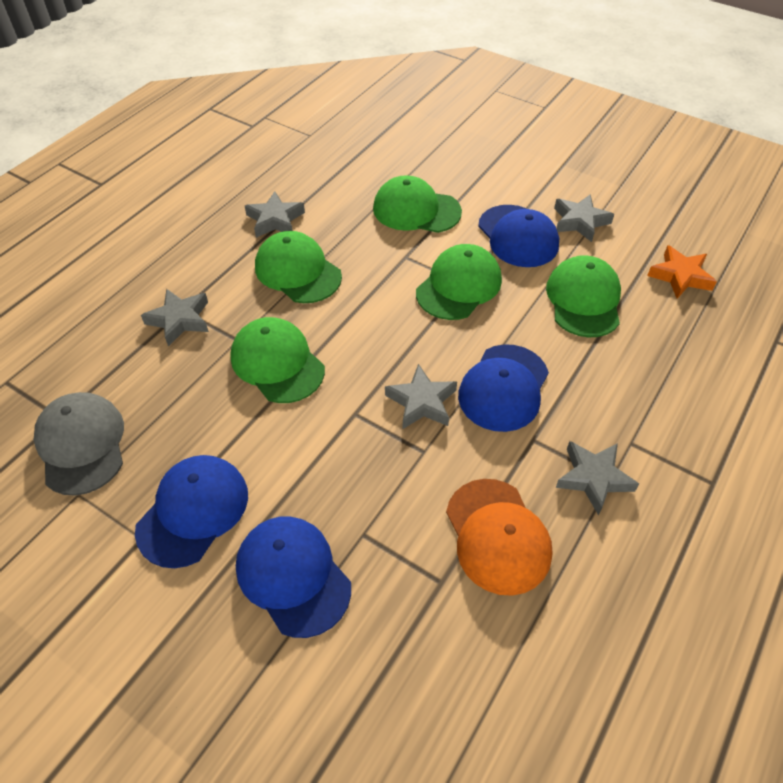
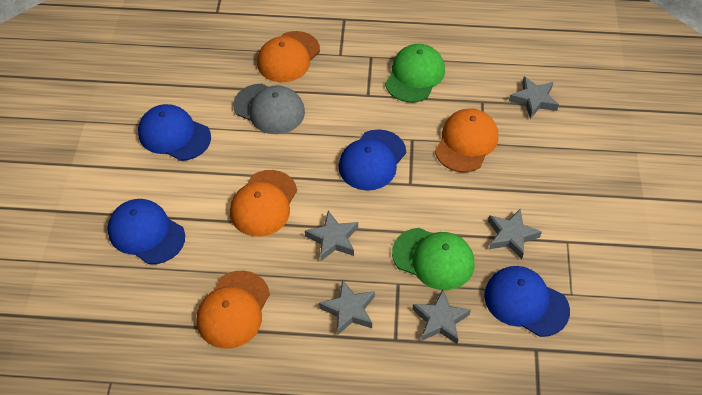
green cap: [230,317,325,403] [255,231,342,303] [373,175,462,233] [416,244,502,320] [546,255,621,337] = 5 -> [385,44,445,102] [392,228,474,290] = 2
orange cap: [446,479,553,596] = 1 -> [196,271,270,349] [230,170,297,237] [257,31,320,82] [435,108,498,172] = 4
orange star: [647,245,717,298] = 1 -> none = 0

